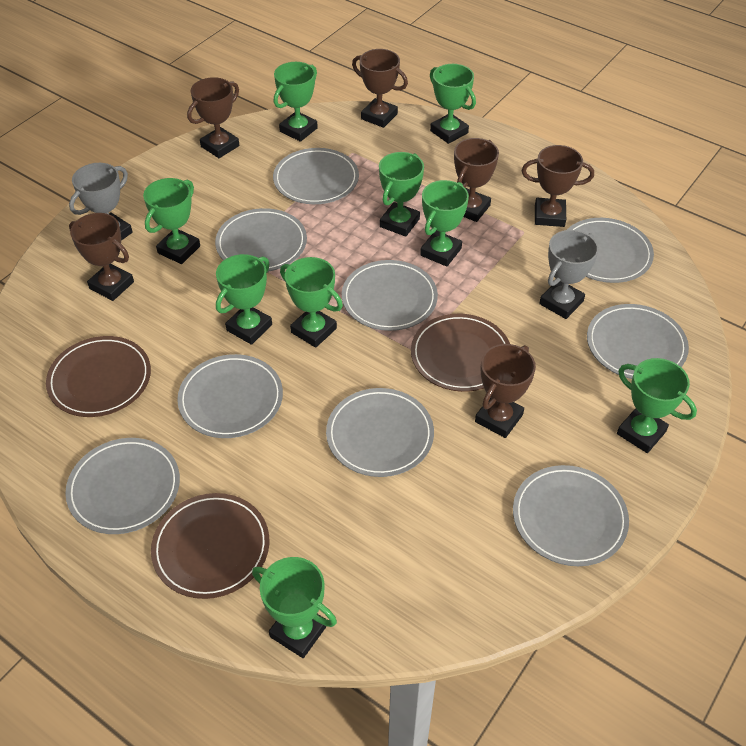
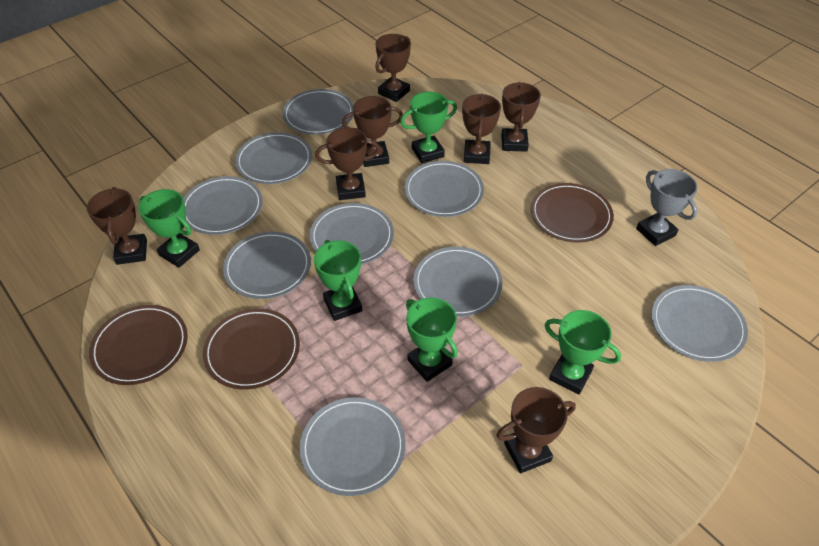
brown trophy: [69,213,134,301] [187,77,239,158] [352,49,408,128] [454,138,499,222] [475,344,536,438] [522,145,594,227] = 6 -> [87,187,147,265] [315,128,380,200] [342,96,403,167] [375,34,411,102] [462,94,501,164] [497,387,576,473] [501,82,541,152] = 7
green trophy: [143,178,200,264] [216,254,272,345] [252,557,337,658] [274,62,318,142] [280,257,343,348] [379,152,424,237] [420,180,469,267] [430,64,476,144] [617,358,697,453] = 9 -> [138,189,200,268] [314,240,362,321] [400,92,457,163] [406,297,458,382] [545,310,621,394] = 5
grey trophy: [69,163,133,241] [539,230,599,319] = 2 -> [636,169,697,246] = 1

